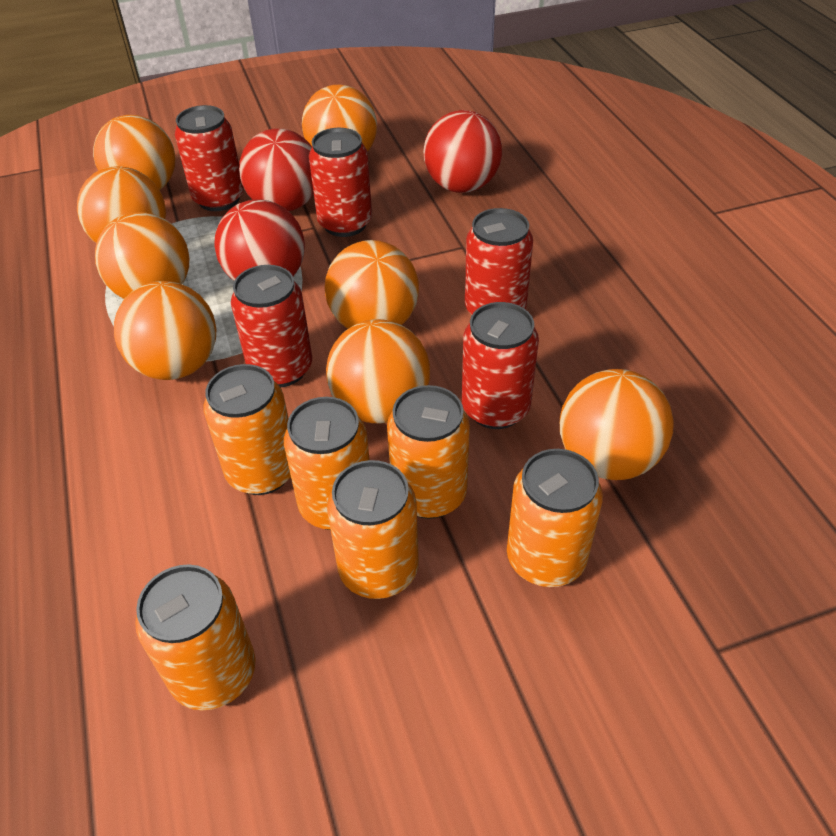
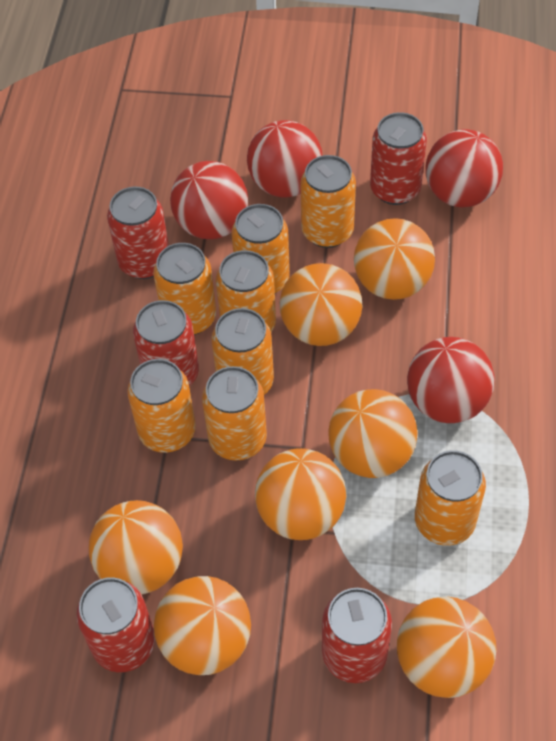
orange ball: [77,166,166,243] [93,115,175,190] [95,212,189,299] [114,281,217,380] [302,85,377,151] [325,240,419,329] [326,319,430,423] [560,369,674,480] = 8 -> [89,500,183,595] [154,576,251,675] [255,448,346,540] [280,263,362,346] [328,389,418,478] [354,218,435,300] [397,597,497,698] = 7
orange can: [135,565,255,710] [203,364,291,495] [284,397,370,530] [327,460,419,599] [387,385,470,519] [507,449,603,587] = 6 -> [127,359,196,453] [153,243,216,335] [202,366,267,461] [211,308,274,395] [216,250,276,332] [231,204,290,293] [301,155,356,248] [415,450,486,546] = 8
red ball: [214,199,305,281] [239,128,314,211] [423,110,502,193] = 3 -> [170,161,248,239] [247,120,323,198] [407,337,495,423] [425,129,503,207] = 4

